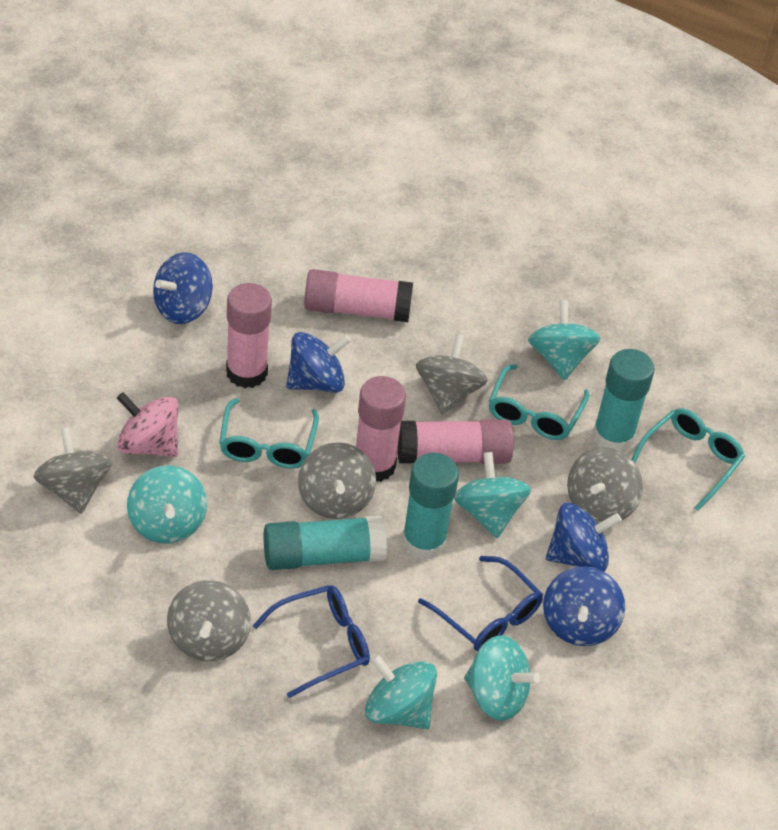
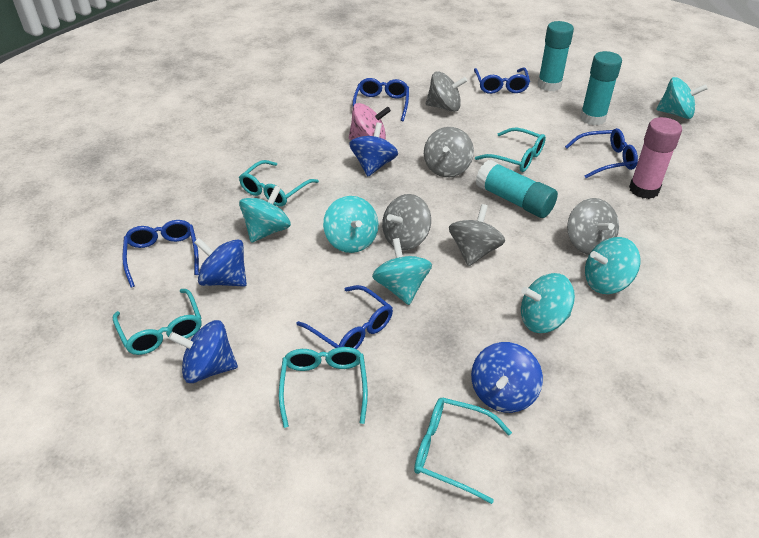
blue glasses: [252,585,370,698] [418,556,543,651] = 2 -> [122,220,199,288] [296,285,393,349] [353,78,409,121] [474,68,530,94] [565,128,638,178] = 5
pink glue stick: [226,283,272,388] [304,269,413,322] [356,376,406,482] [397,420,514,464] = 4 -> [629,117,682,199] = 1
turquoise glasses: [219,398,319,469] [489,364,589,440] [632,408,745,511] = 3 -> [113,289,202,355] [239,160,319,207] [279,347,368,428] [414,397,512,504] [475,127,546,172] = 5
turquoise spinning top: [127,465,207,543] [365,654,437,729] [454,452,531,538] [464,635,540,721] [528,300,600,381] = 5 -> [239,185,291,243] [323,196,378,253] [372,238,432,305] [521,273,575,333] [585,237,640,294] [656,77,708,119] = 6

